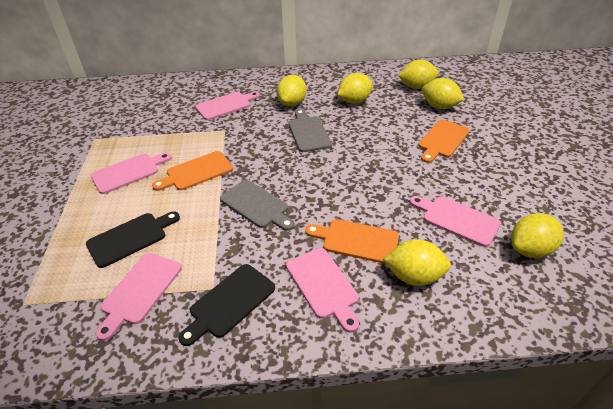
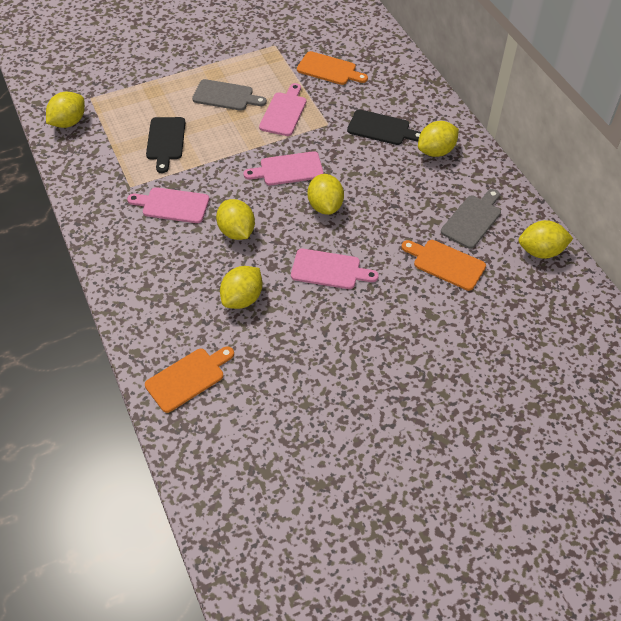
pink cutting board: [91,153,172,194] [95,253,182,341] [195,92,260,120] [286,248,359,333] [410,196,501,247] = 5 -> [127,187,210,223] [244,151,324,185] [259,83,306,136] [291,249,379,289] = 4

